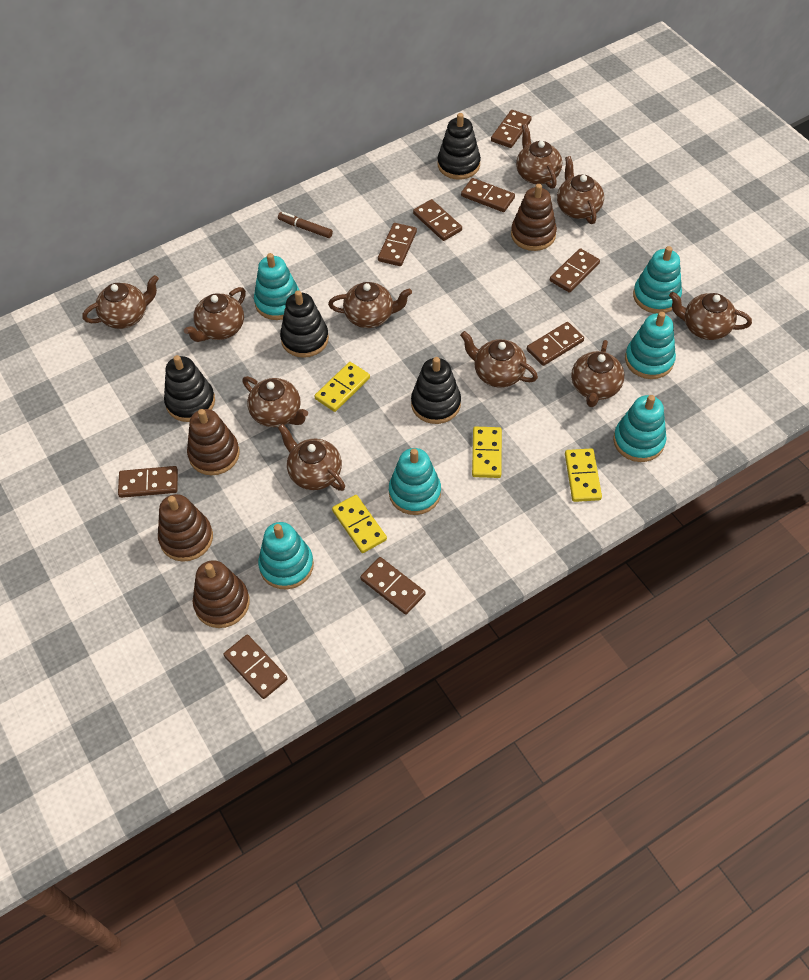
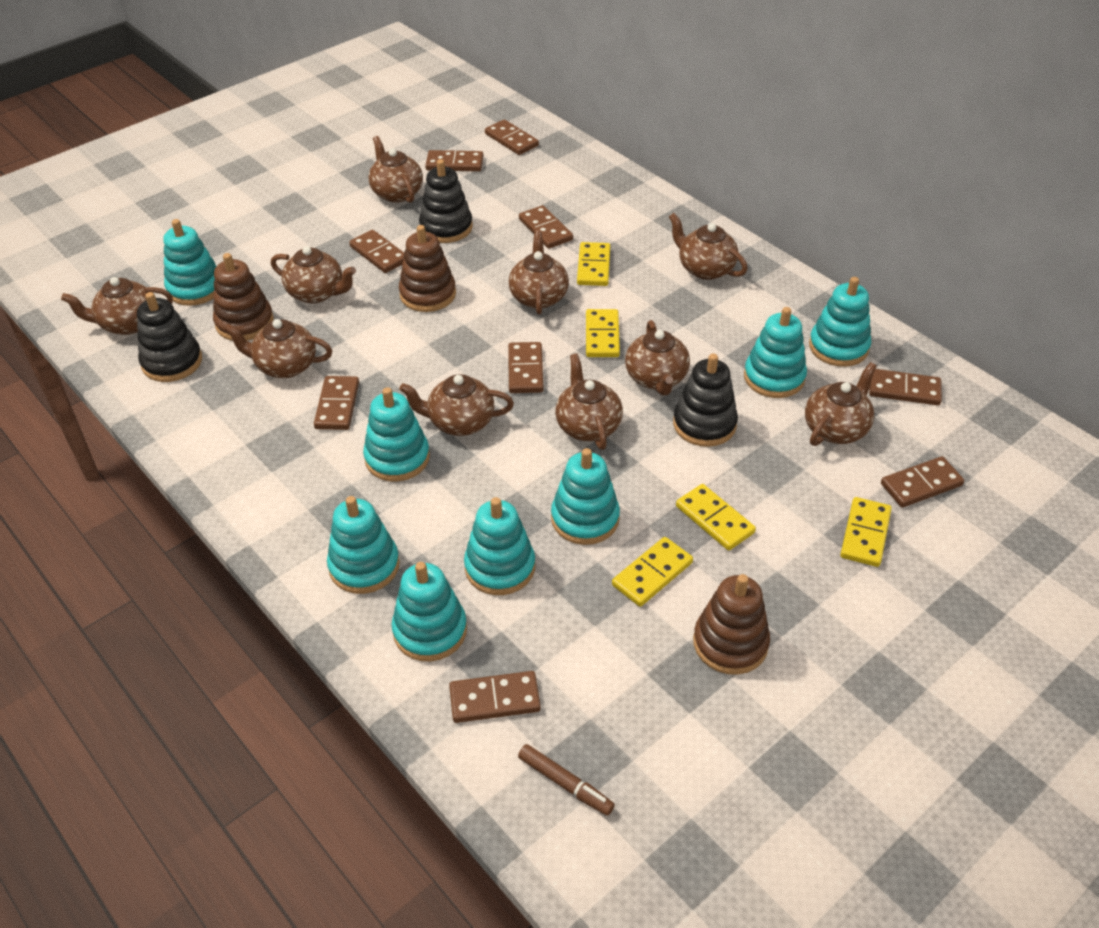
black stacking toy: [164,355,215,422] [280,290,329,358] [411,357,461,424] [438,113,481,180] = 4 -> [137,292,202,382] [419,159,473,243] [673,353,738,447] = 3
brown stacking toy: [158,494,213,562] [187,409,240,475] [193,560,250,628] [511,184,557,251] = 4 -> [213,253,274,341] [399,225,456,312] [693,574,770,675] = 3
turquoise stacking toy: [254,253,300,320] [258,522,314,589] [389,448,441,515] [613,395,667,462] [625,312,676,379] [633,246,682,313] = 6 -> [163,219,217,306] [327,496,400,594] [363,387,430,482] [392,562,467,661] [464,497,535,595] [551,448,620,545] [744,307,807,398] [809,277,871,367] = 8
yellow domino: [315,362,370,412] [332,495,387,553] [472,427,502,478] [565,448,602,502] = 4 -> [577,242,610,286] [586,309,620,357] [612,537,693,607] [676,484,756,550] [840,497,892,567] = 5

